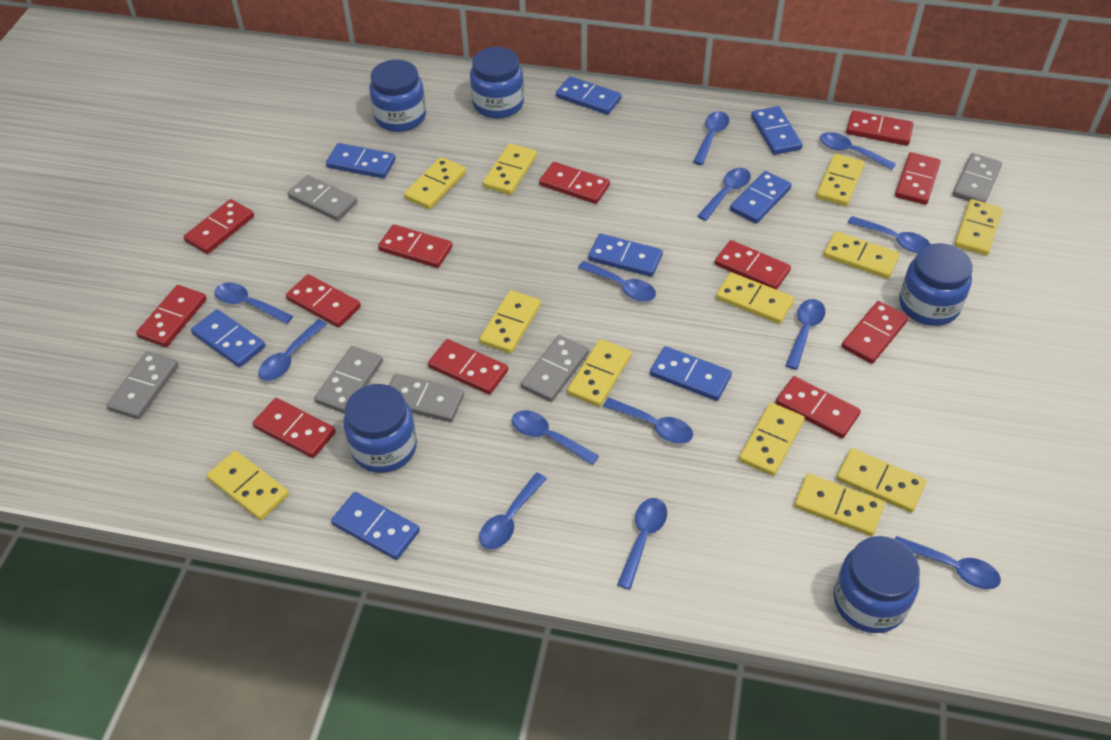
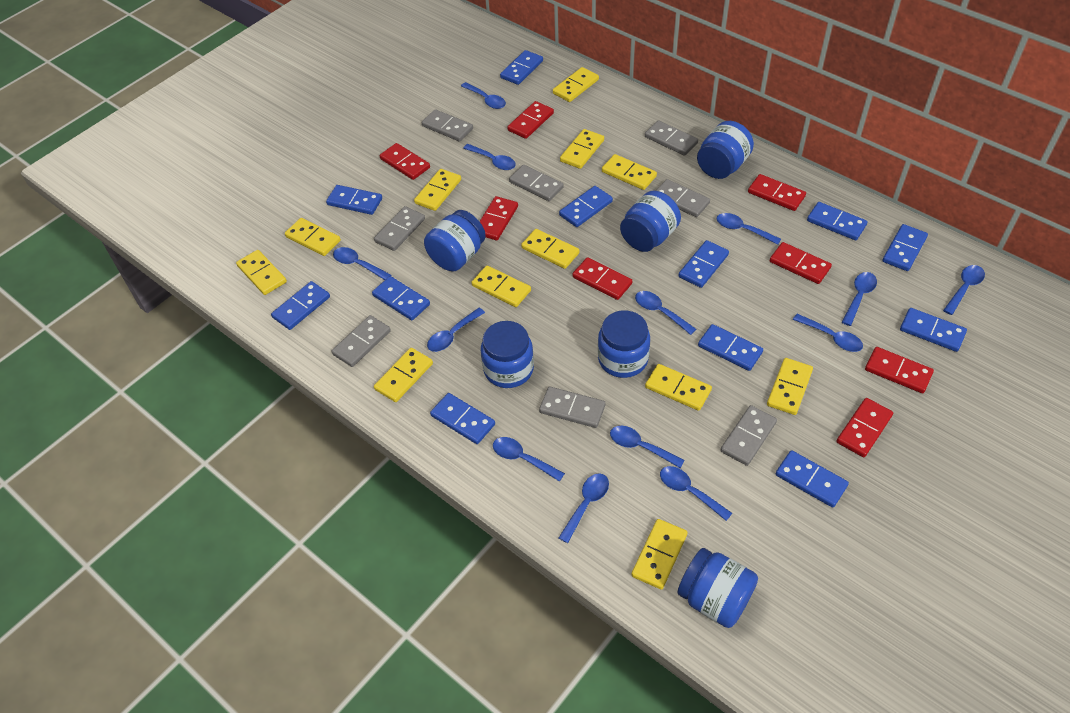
blue domino: [191,309,265,367] [326,143,396,178] [331,492,420,560] [556,76,622,115] [588,234,663,277] [650,346,732,401] [730,171,792,223] [751,106,803,155] = 8 -> [271,281,330,330] [326,185,382,215] [372,276,430,320] [430,393,495,444] [500,50,543,85] [559,186,613,227] [679,240,729,288] [698,324,763,371] [776,450,849,508] [807,202,868,240] [882,224,928,271] [900,308,967,352] = 12
blue jar: [343,384,417,473] [369,60,426,132] [470,47,524,118] [834,536,920,633] [899,243,973,326] = 5 -> [424,210,486,271] [481,321,534,388] [598,310,650,378] [620,191,681,252] [677,548,758,628] [697,121,754,179] = 6
grey domino: [106,351,179,419] [288,175,357,221] [314,346,383,414] [389,373,464,422] [521,335,589,402] [953,153,1002,203] = 6 -> [332,315,391,367] [374,206,425,251] [422,109,473,142] [509,165,564,201] [539,387,605,428] [645,120,698,156] [656,179,710,217] [720,405,777,466] = 8
red domino: [136,285,207,347] [184,199,254,254] [253,398,336,458] [286,274,361,328] [378,224,453,268] [428,339,508,395] [539,162,610,204] [715,240,791,290] [776,376,861,438] [842,301,909,364] [846,110,914,146] [895,152,941,205] = 12 -> [380,143,430,180] [479,196,518,240] [507,101,554,139] [572,257,632,300] [748,174,806,211] [770,242,832,284] [837,398,893,457] [865,347,934,393] = 8

